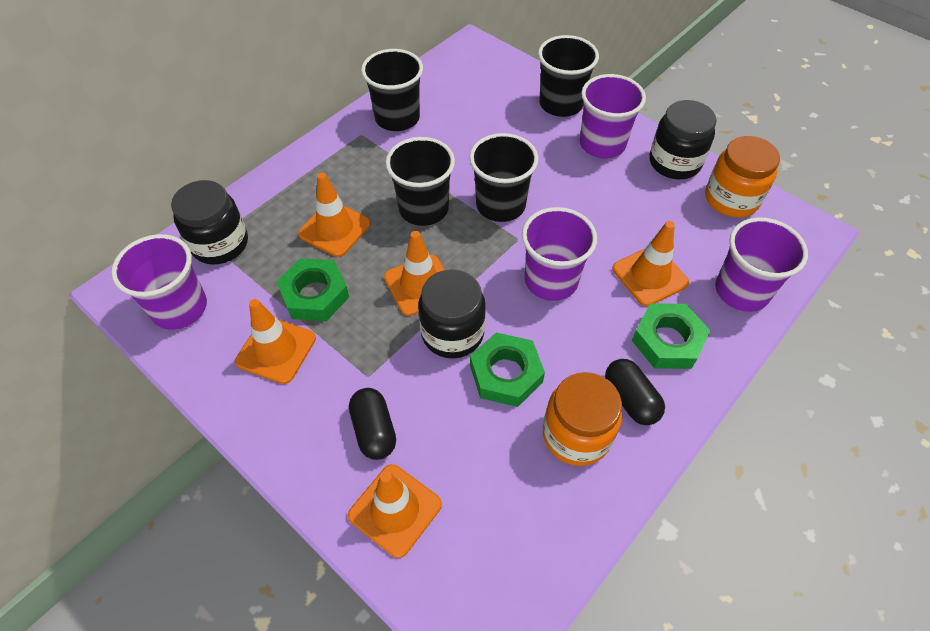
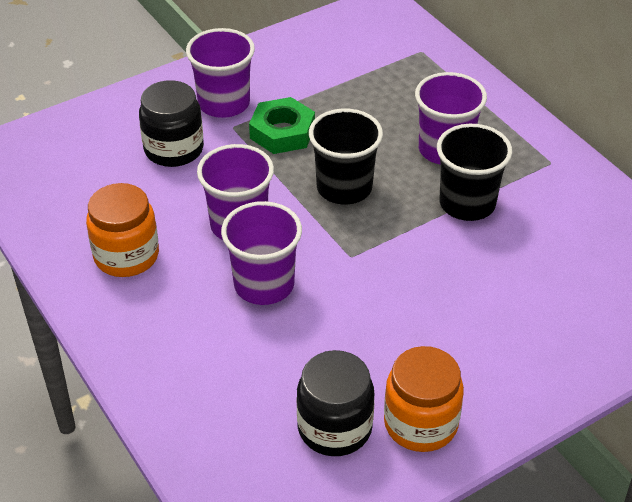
black capsule: [349,388,396,460] [605,359,665,425] = 2 -> none = 0
black cup: [361,49,423,131] [386,137,455,226] [469,133,538,222] [538,35,599,117] = 4 -> [309,109,383,204] [437,124,512,221] = 2
black jar: [171,180,248,264] [418,269,486,359] [650,100,717,179] = 3 -> [139,80,204,167] [297,350,374,456] = 2
green nut: [276,258,349,321] [470,332,545,407] [632,303,710,369] = 3 -> [249,97,315,154] = 1
orange traffic cone: [235,299,316,384] [298,172,371,257] [348,464,442,558] [384,231,445,316] [612,221,689,306] = 5 -> none = 0

